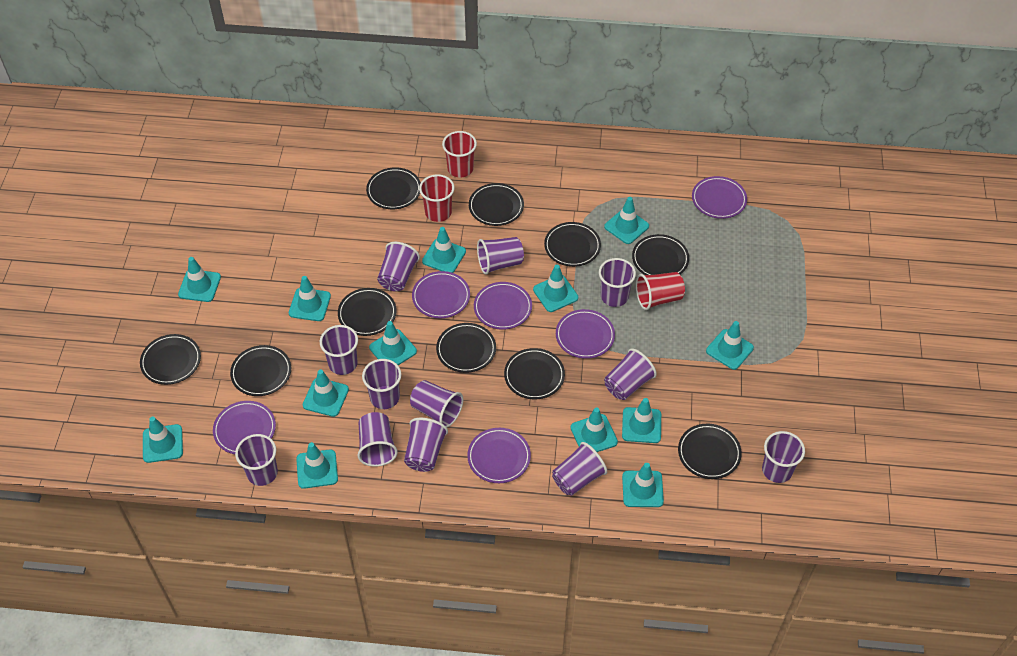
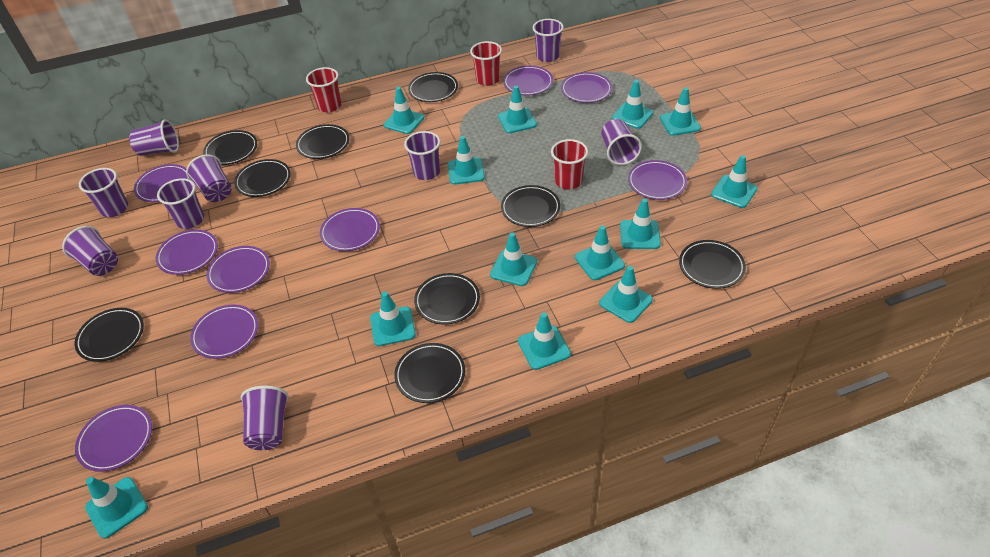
black plate: [140,334,201,385] [230,345,291,396] [338,288,397,336] [366,167,421,209] [436,323,496,373] [469,183,524,226] [504,348,565,399] [544,222,601,267] [632,234,689,275] [678,424,742,479] = 10 -> [75,308,144,362] [203,130,257,165] [234,159,291,197] [296,124,349,159] [394,343,465,403] [408,72,458,102] [414,273,480,325] [501,185,560,227] [679,240,746,289] = 9
purple cup: [235,434,278,486] [320,325,358,375] [357,412,398,467] [362,359,401,409] [377,242,420,291] [404,418,448,472] [410,380,463,427] [477,237,524,275] [552,442,607,496] [599,258,636,307] [604,348,657,400] [762,431,805,483] = 12 -> [62,226,118,276] [79,168,128,217] [129,119,179,156] [157,178,204,229] [186,154,232,202] [241,386,289,450] [404,131,440,180] [533,19,564,62] [601,119,642,165] = 9
purple plate: [213,401,276,454] [412,271,470,318] [467,428,531,483] [474,282,532,330] [556,309,615,359] [692,176,747,219] = 6 -> [75,405,152,472] [134,164,189,202] [156,230,218,275] [190,304,258,359] [207,246,270,293] [320,208,380,251] [503,66,553,95] [561,72,612,103] [628,160,687,200] = 9

